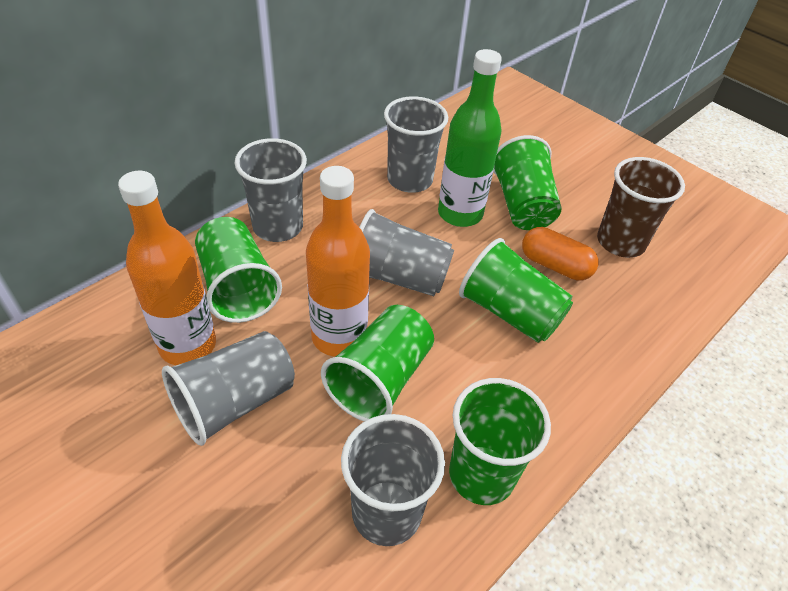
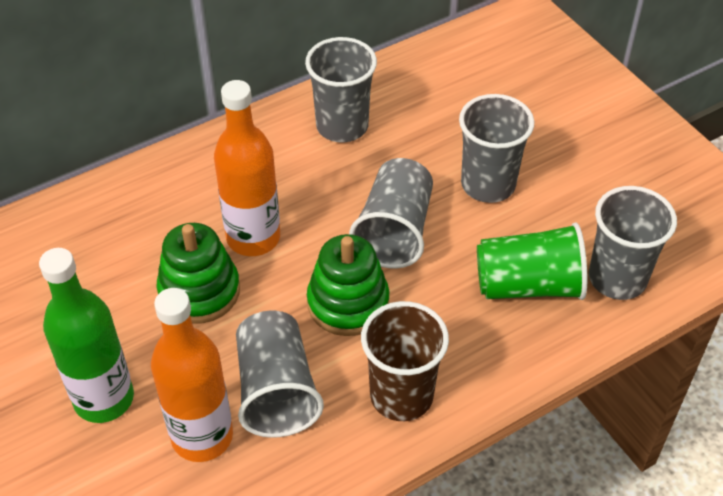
green cup: [195,217,282,323] [321,305,434,421] [449,378,551,505] [459,238,573,343] [493,135,561,230] = 5 -> [477,223,587,300] = 1
green stacking toy: none = 0 -> [157,223,240,324] [307,234,389,336] = 2
orange capsule: [522,227,599,281] = 1 -> none = 0

